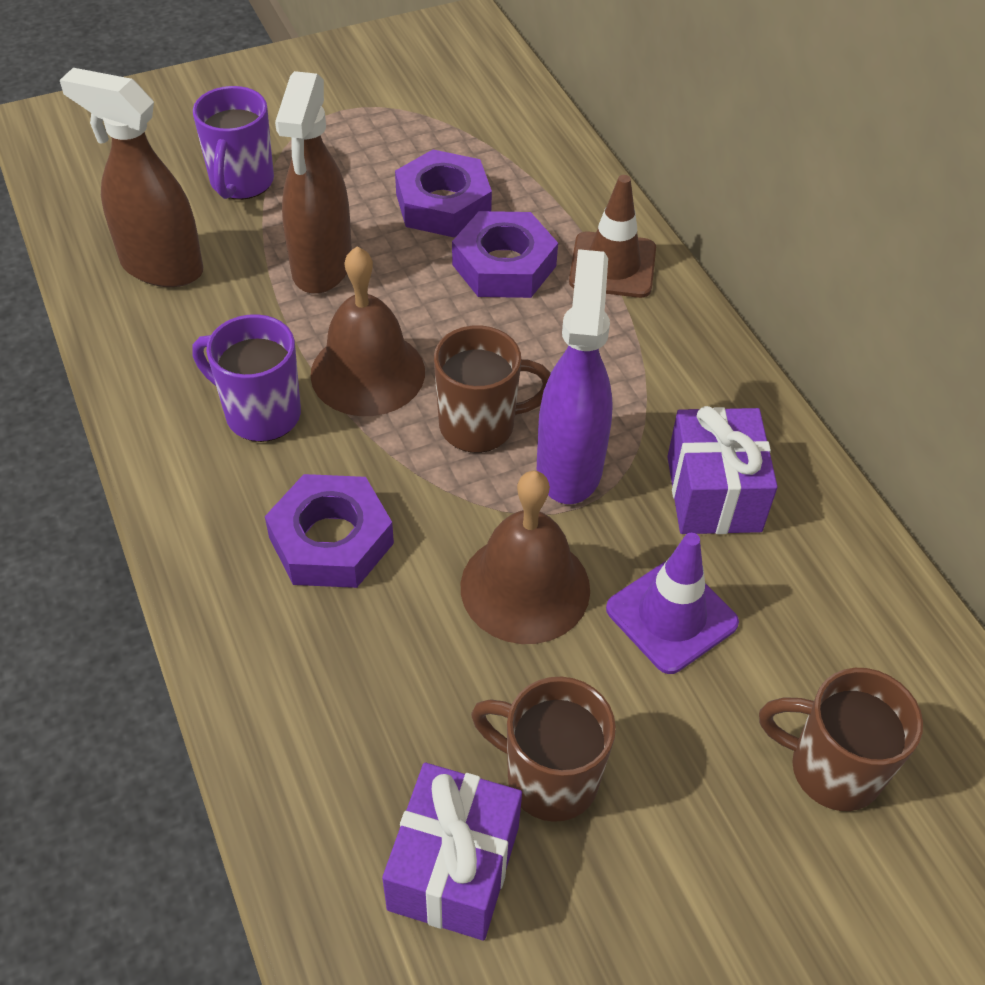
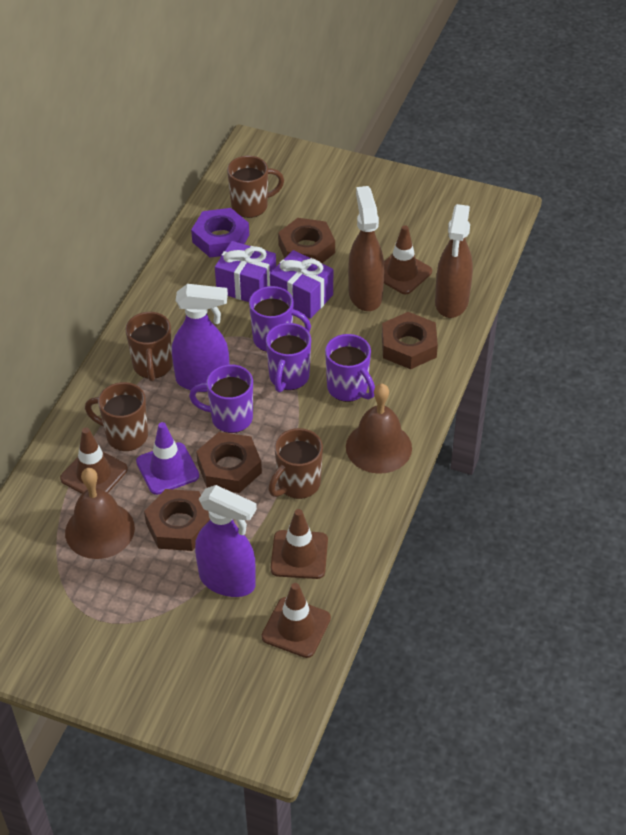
brown mug: [434,325,551,453] [471,677,616,822] [759,668,923,811] = 3 -> [85,382,148,451] [125,312,173,382] [227,156,284,218] [268,428,323,499] = 4
brown nut: none = 0 -> [144,489,210,551] [196,432,262,493] [278,218,335,263] [382,312,438,369] = 4
brown traffic cone: [569,175,656,298] = 1 -> [60,427,128,494] [261,583,331,658] [271,509,328,579] [384,225,432,294] = 4
purple mug: [192,314,301,442] [193,86,274,200] = 2 -> [189,364,253,433] [249,286,311,352] [266,323,311,392] [325,334,375,402] = 4
purple nut: [265,474,394,588] [395,150,492,237] [452,211,558,298] = 3 -> [191,208,249,258] = 1
purple spray bottle: [537,249,613,504] = 1 -> [172,284,229,392] [195,485,257,597] = 2

